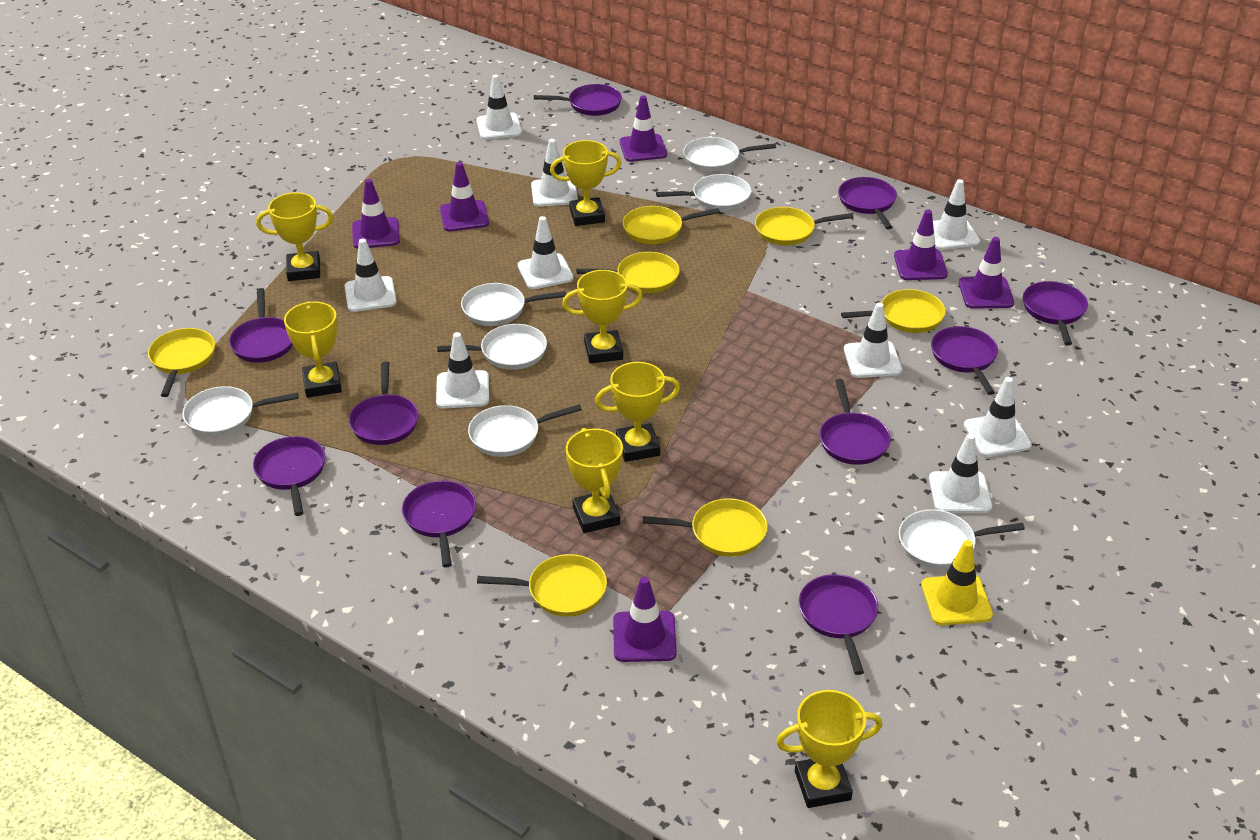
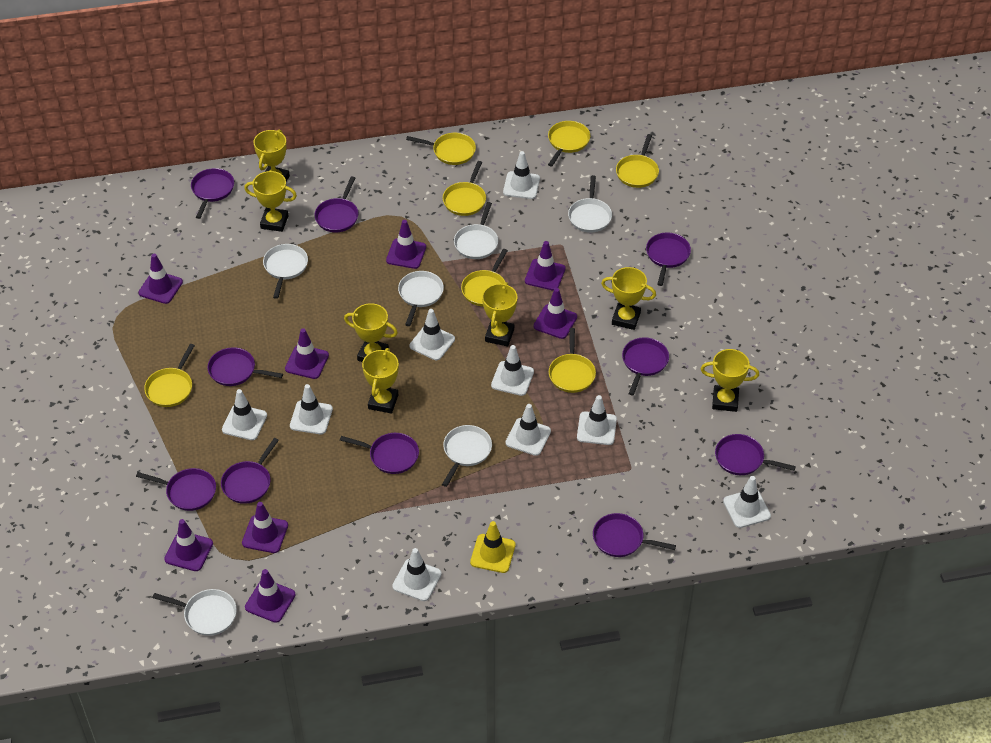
purple traffic cone: [352,179,400,249] [440,162,489,231] [613,577,677,662] [619,95,667,162] [894,210,948,280] [959,237,1014,309] = 6 -> [138,254,183,304] [164,519,213,571] [242,502,288,553] [245,569,295,623] [285,328,329,379] [386,220,426,269] [525,241,566,291] [534,288,577,339] = 8
white pan: [182,386,298,436] [437,324,547,370] [461,283,566,326] [468,404,582,457] [656,174,751,211] [683,137,776,171] [899,509,1025,569] = 7 -> [153,589,237,636] [263,244,308,299] [398,271,444,326] [442,425,492,487] [454,202,498,259] [568,175,612,233] = 6

